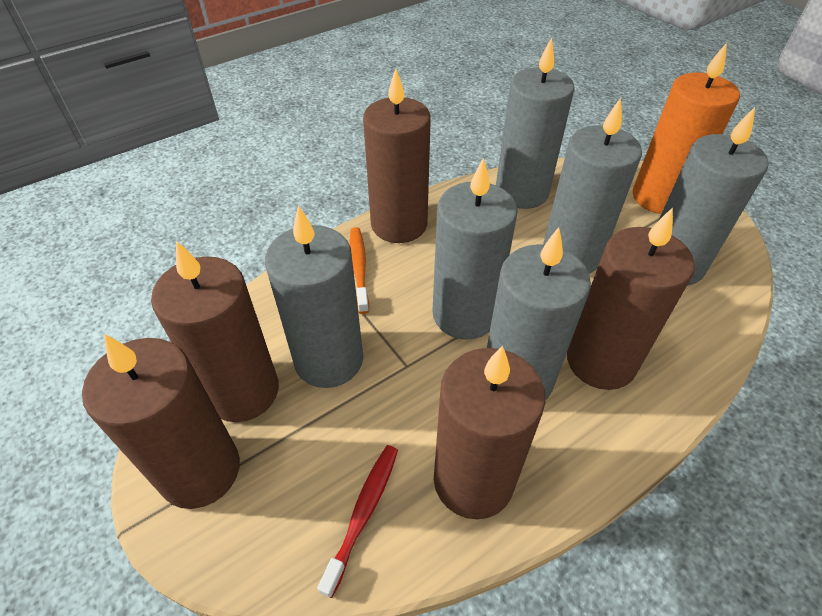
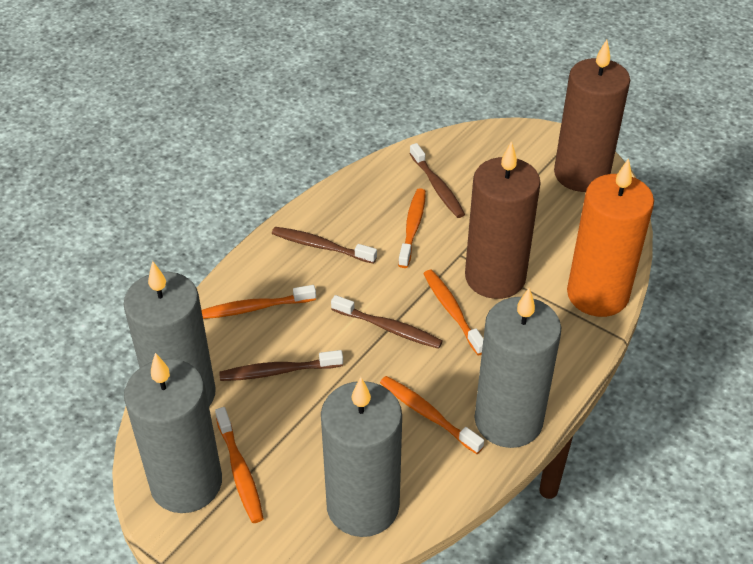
brown candle: [82,334,240,509] [151,241,279,422] [363,69,431,243] [434,346,545,519] [567,207,695,390] = 5 -> [465,141,541,299] [554,40,630,192] = 2
brown toothbrush: none = 0 -> [219,350,343,381] [272,227,377,264] [331,295,443,349] [409,143,465,218] = 4
grey candle: [265,206,363,388] [432,158,518,340] [487,227,591,400] [496,37,575,209] [543,98,642,274] [658,107,768,286] = 6 -> [123,261,216,406] [124,353,222,513] [321,377,402,537] [474,288,561,448] = 4
orange toothbrush: [349,227,369,314] = 1 -> [201,285,316,319] [215,407,264,523] [380,376,484,454] [398,188,426,268] [424,270,483,355] = 5
red toothbrush: [317,445,398,598] = 1 -> none = 0

